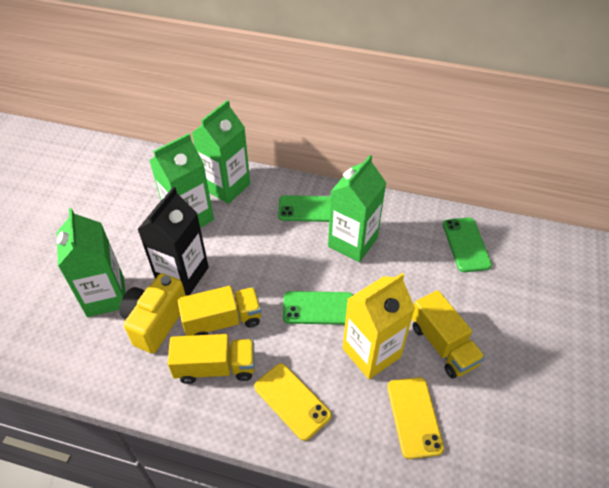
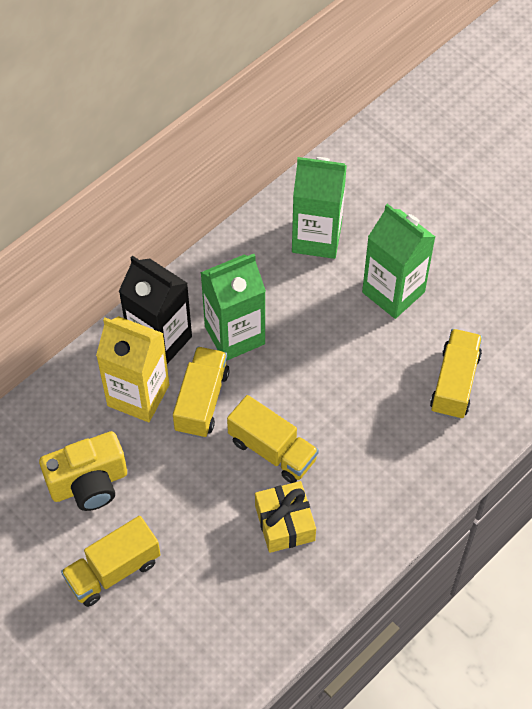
green carton: [57,208,126,317] [149,133,214,228] [192,100,250,204] [328,155,386,262] = 4 -> [200,254,266,361] [292,157,347,259] [362,204,435,319] = 3
green phone: [278,195,331,222] [283,291,353,325] [443,218,492,272] = 3 -> none = 0
yellow gift: none = 0 -> [255,481,316,553] = 1
yellow phone: [254,363,332,441] [387,377,444,459] = 2 -> none = 0
yellow truck: [167,334,254,384] [177,286,261,336] [412,290,485,378] = 3 -> [61,516,161,607] [173,347,230,438] [227,395,319,483] [430,329,482,419] = 4

